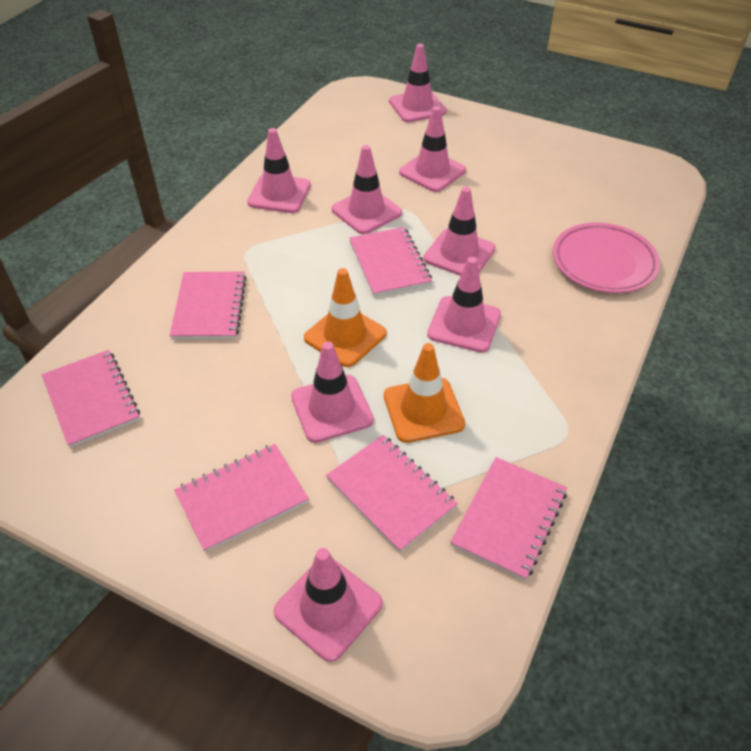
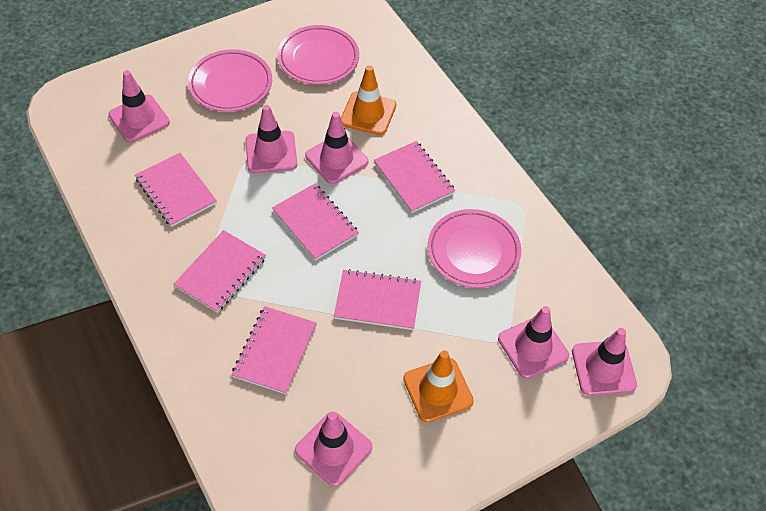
pink plate: [553,223,660,293] = 1 -> [188,49,272,112] [277,25,359,84] [427,209,521,288] = 3
pink traffic cone: [247,128,311,213] [274,548,383,662] [291,342,374,443] [332,145,402,234] [389,44,447,122] [399,106,466,192] [423,187,495,276] [427,257,501,353] = 8 -> [109,70,170,142] [245,105,297,173] [295,412,373,486] [305,112,368,184] [498,306,569,379] [572,328,637,396] = 6

